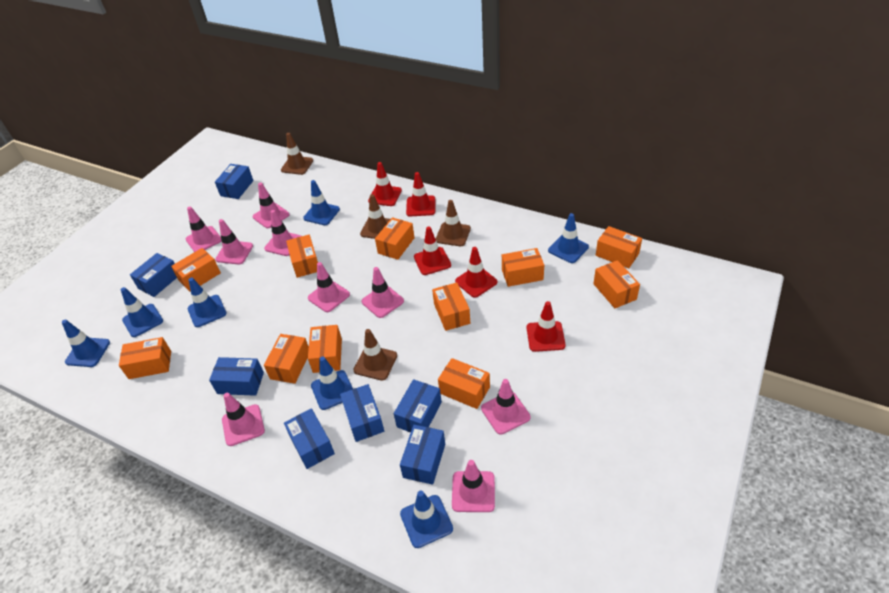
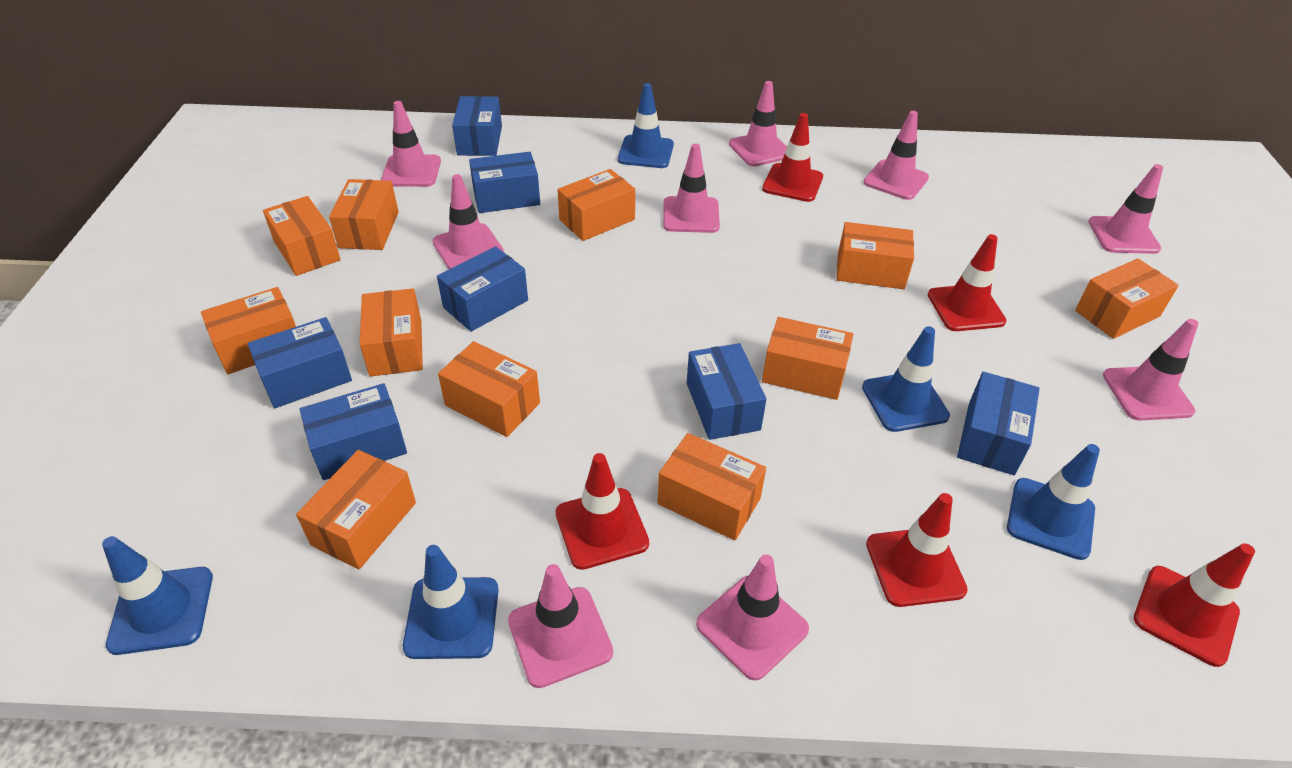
blue traffic cone: [62,320,110,367] [121,287,163,337] [188,278,227,327] [303,180,340,225] [311,356,353,410] [400,490,453,548] [548,213,589,263] = 7 -> [102,536,213,655] [403,545,499,659] [618,83,674,168] [862,326,950,432] [1007,444,1100,560] = 5
brown traffic cone: [281,133,313,175] [353,329,397,381] [360,194,390,239] [436,200,471,246] = 4 -> none = 0

